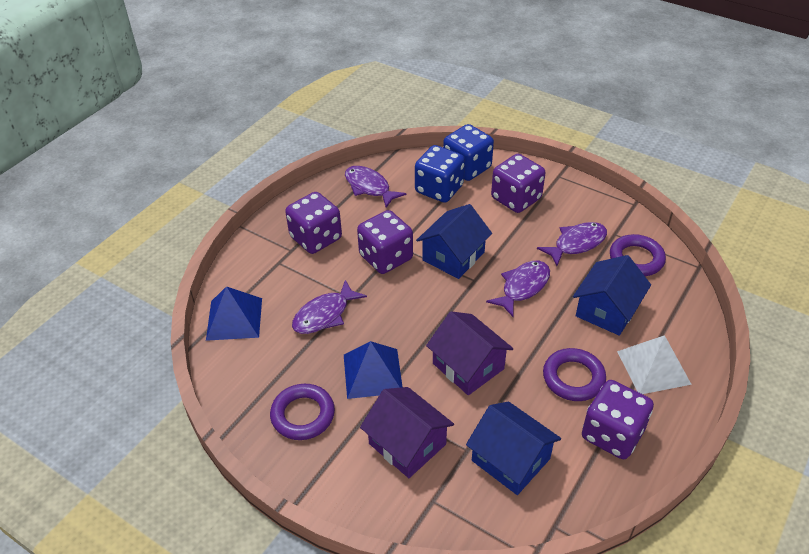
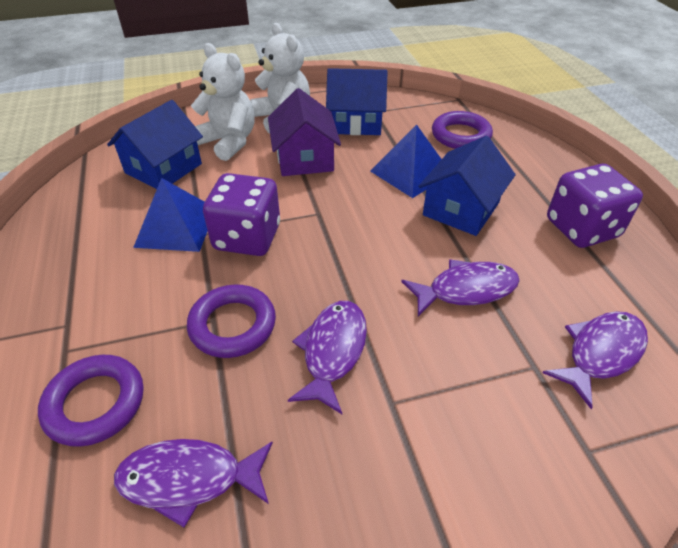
blue dice: [415,145,465,203] [443,124,494,181] = 2 -> none = 0
purple dice: [285,192,342,254] [357,210,413,274] [491,154,546,213] [582,380,654,459] = 4 -> [203,173,280,256] [547,164,643,248] = 2
purple house: [360,387,454,478] [426,311,513,395] = 2 -> [268,88,341,176] = 1
white pyramid: [617,335,692,394] = 1 -> none = 0
white teddy bear: none = 0 -> [191,43,254,161] [251,23,310,134] = 2

